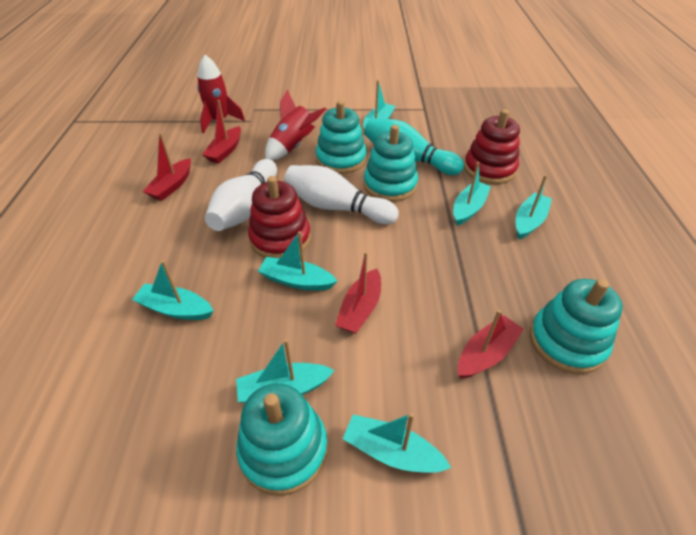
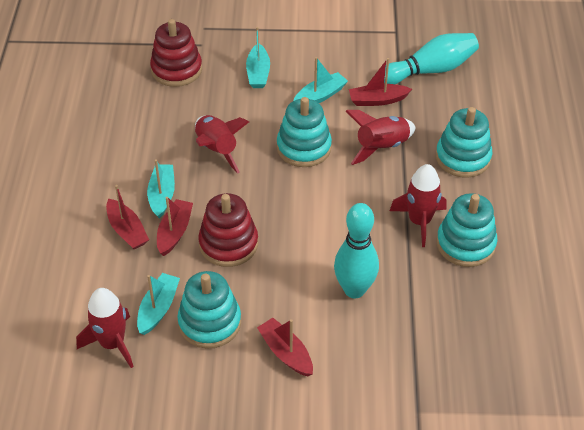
red rocket: [197,55,245,133] [265,89,326,161] = 2 -> [76,288,134,368] [195,115,249,173] [346,110,415,165] [390,164,447,247] = 4
turquoise boat: [132,260,214,320] [236,339,335,403] [258,231,338,291] [343,413,452,473] [363,80,396,129] [453,162,491,226] [516,175,552,239] = 7 -> [137,273,180,335] [147,159,175,219] [246,27,270,88] [294,57,348,103] = 4
turquoise bowling pin: [364,118,464,175] = 1 -> [334,203,379,298] [384,33,479,84] = 2
white bowling pin: [205,159,277,231] [284,165,399,224] = 2 -> none = 0

